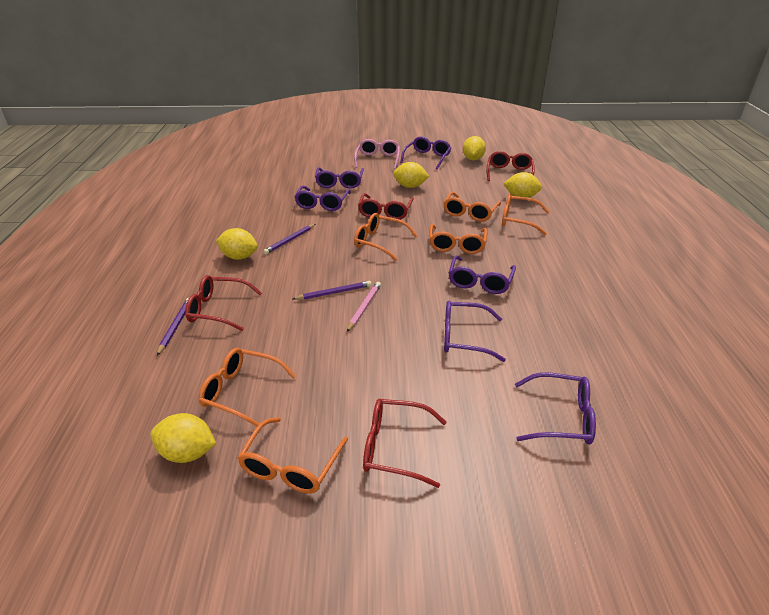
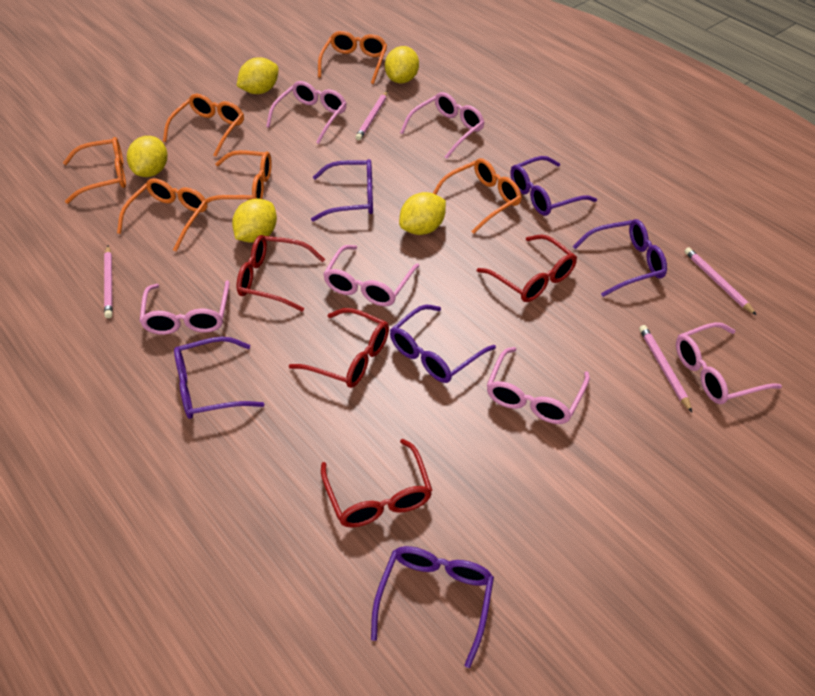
pink glasses: [354,139,400,169] = 1 -> [139,280,230,335] [266,81,347,144] [323,245,419,306] [400,92,485,159] [486,347,590,424] [676,322,782,404] = 6
pink pencil: [347,282,381,332] = 1 -> [104,246,113,318] [355,91,388,140] [639,325,692,412] [684,247,756,315] = 4
purple pencil: [157,298,189,356] [263,224,315,254] [293,281,371,300] = 3 -> none = 0

